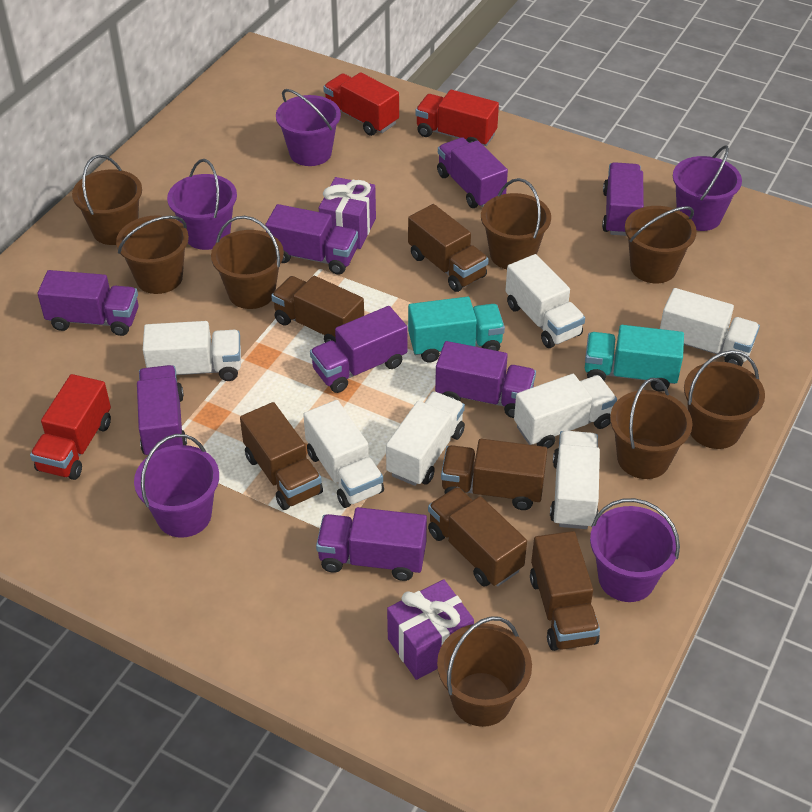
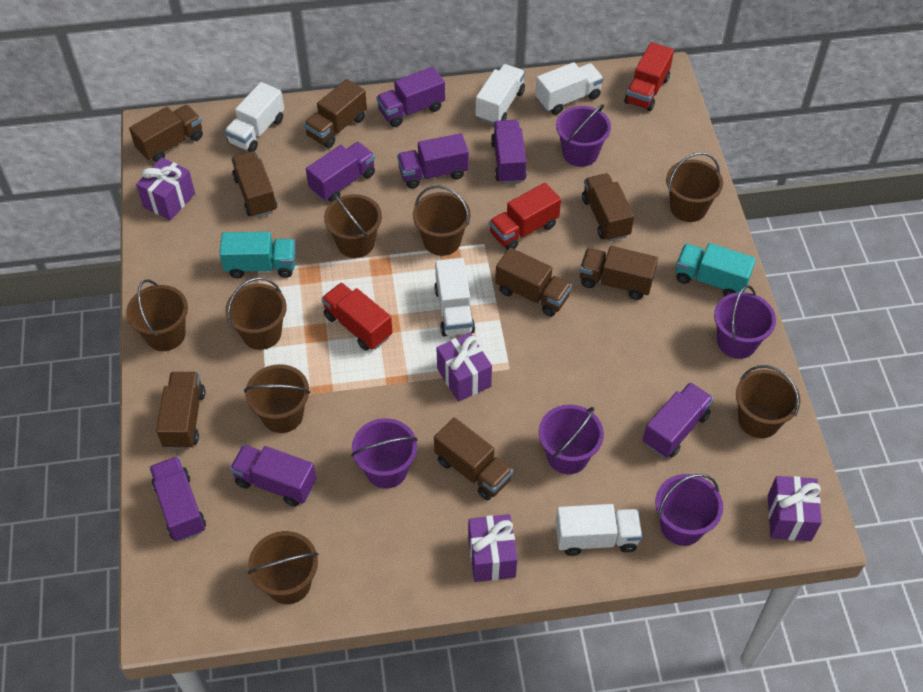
brown truck: [240,402,323,510] [271,276,364,343] [408,204,489,292] [428,487,527,586] [441,439,548,510] [530,531,600,651] = 6 -> [129,105,203,162] [156,372,206,449] [231,151,277,218] [304,79,367,148] [434,418,513,500] [495,248,572,317] [580,246,658,300] [582,173,634,241] = 8
purple gift: [319,177,376,249] [387,580,474,680] = 2 -> [136,157,195,220] [437,333,492,402] [468,514,517,582] [768,476,822,541] = 4
purple truck: [37,270,138,336] [137,365,187,455] [265,204,358,275] [310,306,408,393] [316,507,427,581] [435,341,536,418] [437,137,508,208] [602,162,644,236] = 8 -> [149,456,206,542] [230,445,317,507] [306,142,375,202] [376,67,445,127] [397,133,469,189] [491,120,527,184] [643,382,714,458] = 7
white truck: [143,321,241,381] [303,400,384,508] [386,392,465,486] [505,254,585,348] [514,374,617,449] [550,431,600,529] [660,288,760,366] = 7 -> [224,82,284,152] [434,258,475,336] [476,64,525,125] [535,62,604,115] [555,504,642,556] = 5

